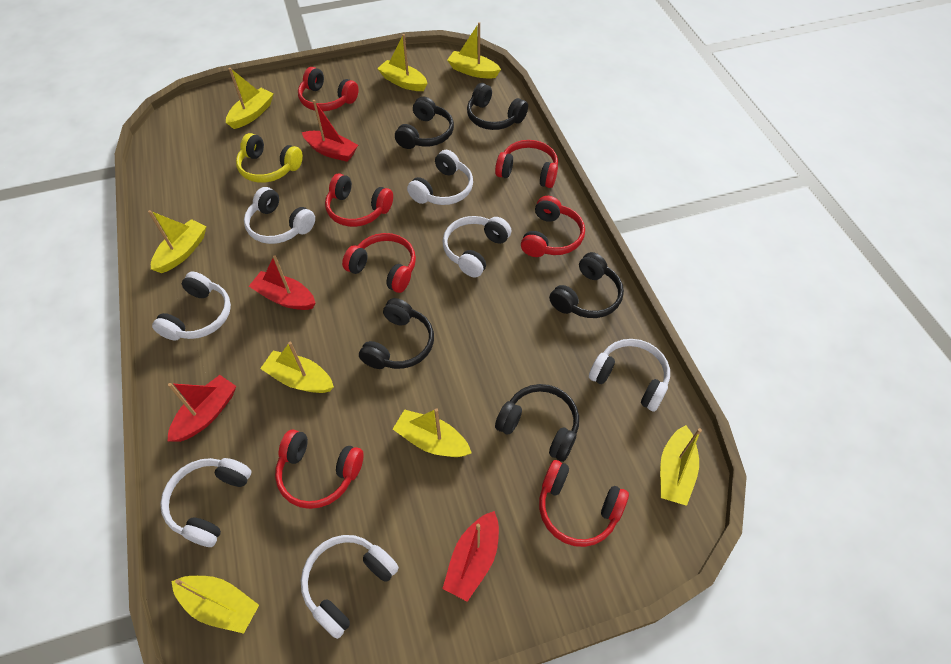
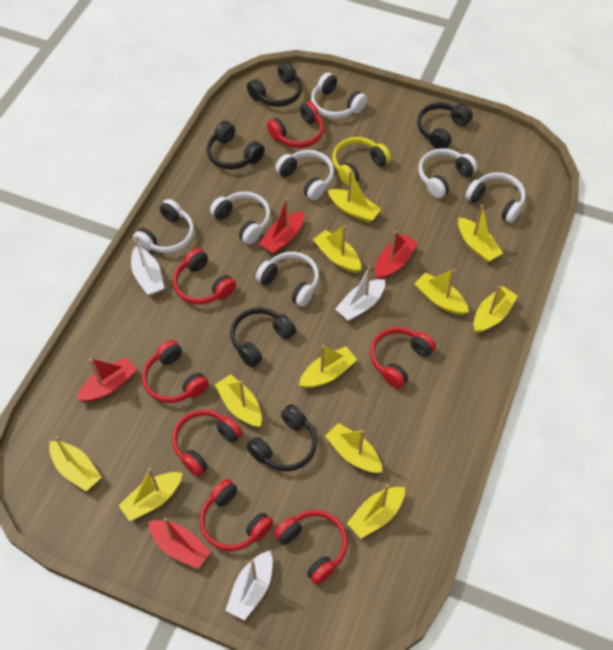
white boat: none = 0 -> [131,236,164,295] [225,551,273,621] [335,266,385,321] = 3
yellow boat: [148,210,207,273] [171,576,259,634] [226,68,273,129] [260,342,334,393] [377,34,428,91] [393,408,471,457] [447,22,501,79] [660,425,702,506] = 8 -> [49,436,102,491] [119,468,182,521] [215,374,262,427] [299,345,357,388] [313,225,361,273] [325,423,382,473] [328,170,381,223] [347,484,405,539] [414,269,469,315] [458,205,503,263] [473,286,518,333] = 11

